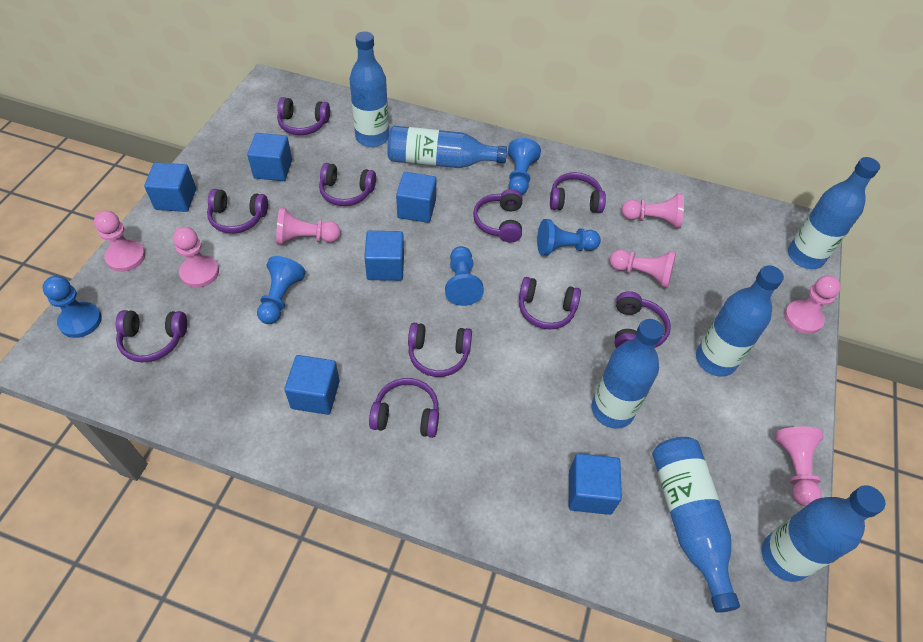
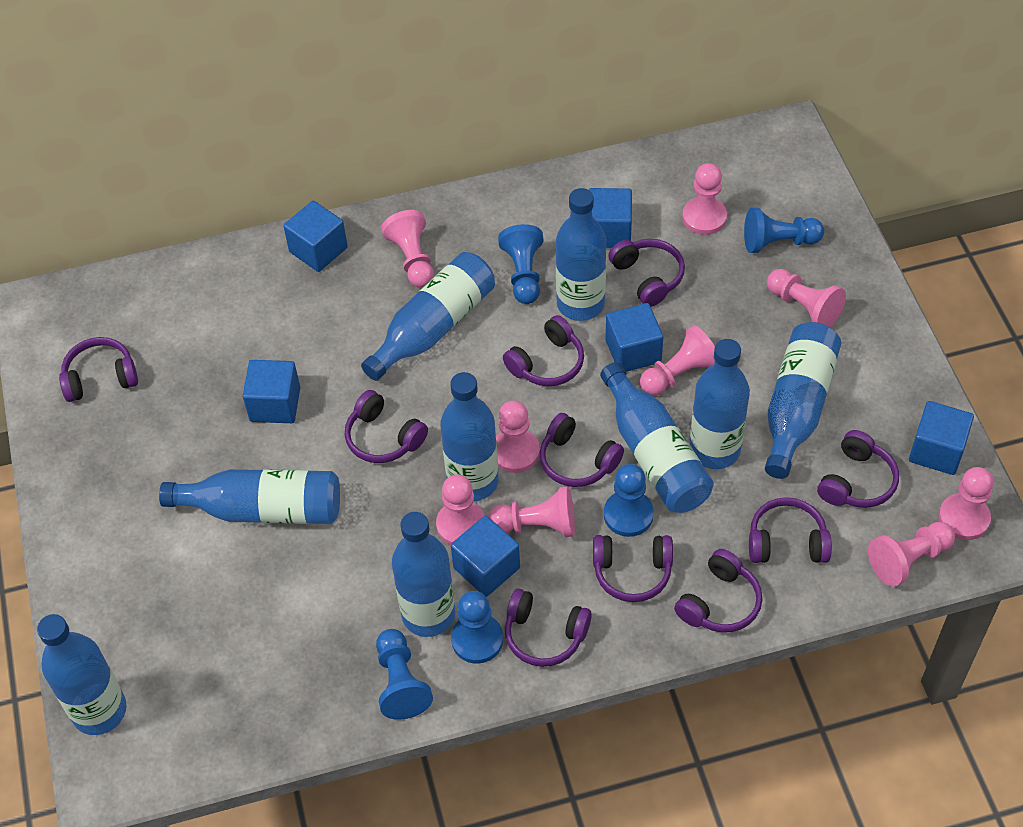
blue bottle: [350,31,389,147] [387,126,507,168] [592,319,664,429] [652,437,740,613] [696,265,784,377] [761,486,885,582] [788,157,880,269] = 7 -> [37,614,126,735] [159,469,340,524] [361,252,495,381] [392,512,455,637] [440,372,499,501] [556,188,606,321] [600,362,714,513] [690,339,750,469] [765,322,841,479] = 9
pink pawn: [94,211,145,272] [173,227,219,288] [276,208,341,245] [610,250,676,288] [622,193,684,228] [775,427,823,506] [784,276,841,334] = 7 -> [381,210,434,288] [436,475,485,545] [488,486,575,537] [496,401,540,473] [640,325,715,396] [682,163,727,235] [767,269,846,327] [868,522,955,587] [939,467,994,540] = 9

